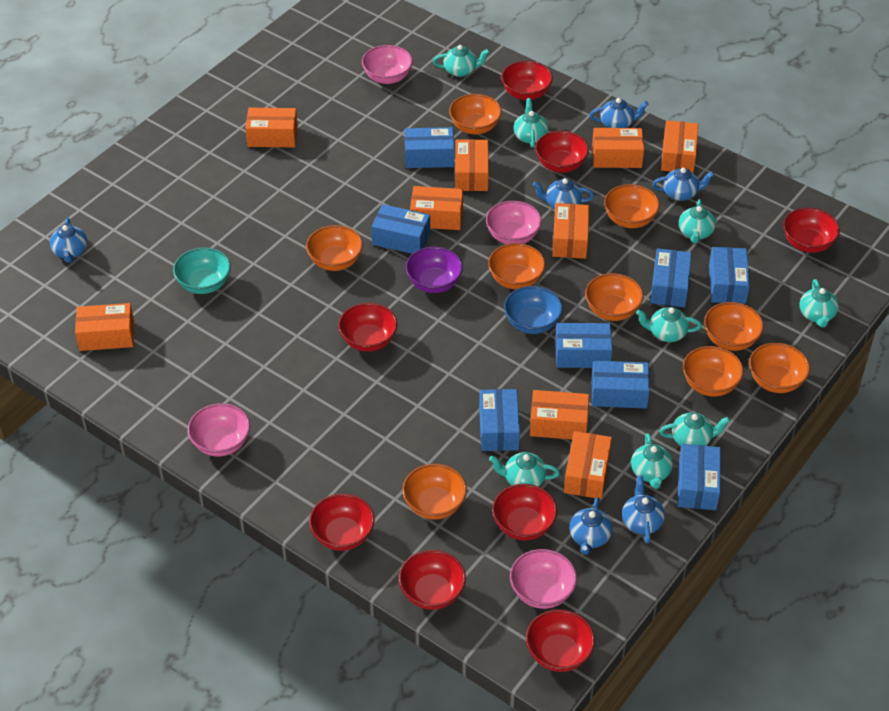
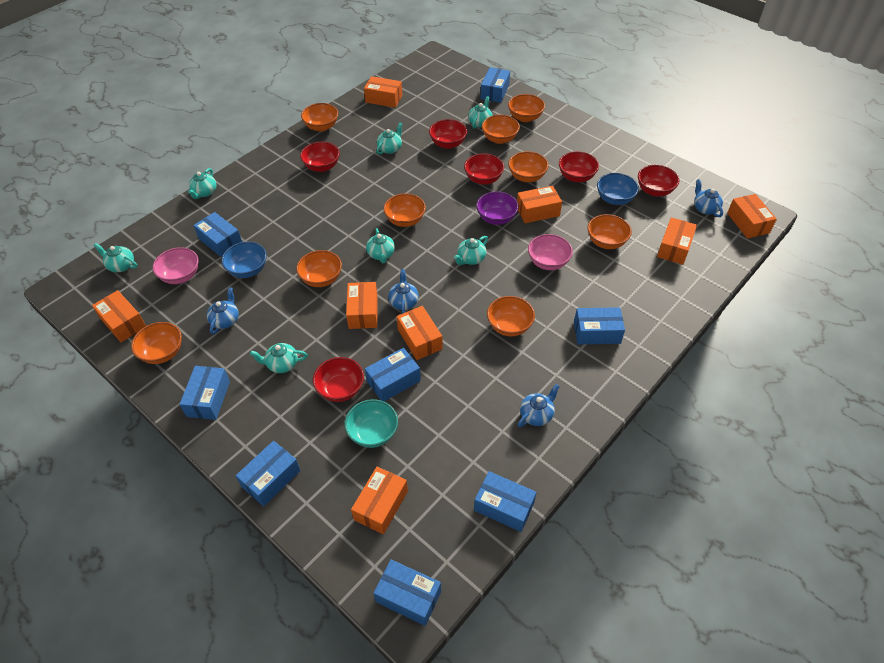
blue bowl: [504,286,563,334] = 1 -> [221,242,267,278] [597,173,639,205] = 2
blue teapot: [50,218,88,263] [533,178,594,209] [569,497,612,555] [589,98,649,128] [622,476,665,544] [652,168,714,201] = 6 -> [207,287,239,334] [388,269,419,314] [518,384,560,427] [694,179,723,217] = 4
orange box: [75,303,134,351] [245,108,298,147] [410,186,463,230] [455,139,489,191] [530,390,589,440] [552,203,589,259] [564,431,612,499] [592,128,644,168] [661,120,699,173] = 9 -> [92,290,146,342] [346,282,378,329] [351,467,408,535] [364,76,402,108] [397,306,443,360] [517,186,562,223] [657,217,697,265] [727,194,777,239] = 8
pink bowl: [187,403,250,456] [362,45,413,84] [486,201,542,244] [510,549,577,609] = 4 -> [152,247,198,284] [528,234,573,270] = 2
red bowl: [309,494,375,551] [338,303,398,352] [399,550,466,610] [492,484,557,540] [501,61,553,100] [526,609,595,672] [535,131,589,173] [783,208,840,253] = 8 -> [300,142,340,172] [313,357,364,402] [429,119,467,149] [464,153,504,185] [559,151,599,182] [638,165,680,196] = 6
turquoise teapot: [433,45,490,77] [489,452,560,487] [514,98,548,148] [631,433,673,489] [636,307,702,342] [659,412,730,446] [679,199,716,243] [799,279,839,327] = 8 -> [93,243,137,272] [188,168,217,199] [250,343,308,373] [366,228,395,263] [376,123,402,155] [454,236,488,265] [468,96,492,129] = 7

